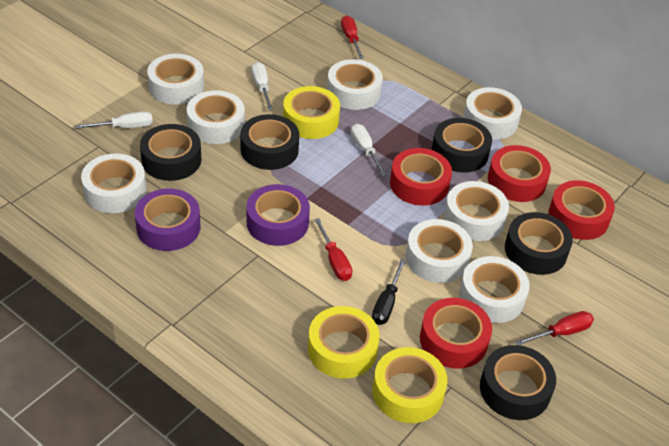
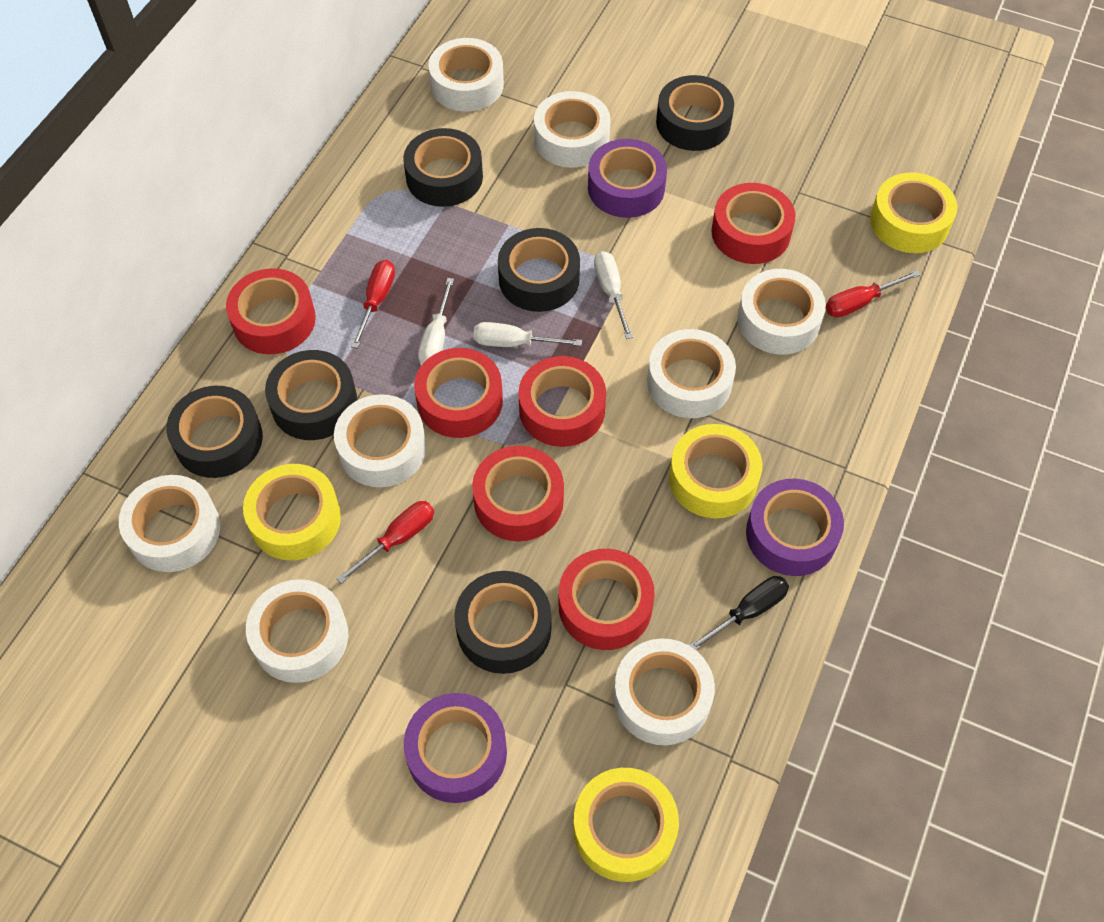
black tape: [140,124,201,181] [240,114,299,170] [432,118,492,173] [480,345,556,420] [505,212,573,275] = 5 -> [166,386,263,478] [265,350,357,440] [403,128,483,207] [454,571,551,674] [498,228,580,312] [656,75,734,151] = 6
purple tape: [135,189,200,251] [246,184,310,246] = 2 -> [404,693,507,803] [588,139,667,218] [746,479,844,576] = 3
red tape: [390,148,452,206] [420,298,492,369] [488,145,551,202] [548,180,615,240] = 4 -> [226,269,316,354] [414,348,503,438] [472,446,564,542] [518,356,606,447] [559,549,655,650] [711,183,796,264] = 6
yellow tape: [283,86,340,139] [308,306,380,378] [372,347,448,423] = 3 -> [243,464,341,560] [573,768,679,882] [669,424,762,518] [870,172,958,253] = 4

